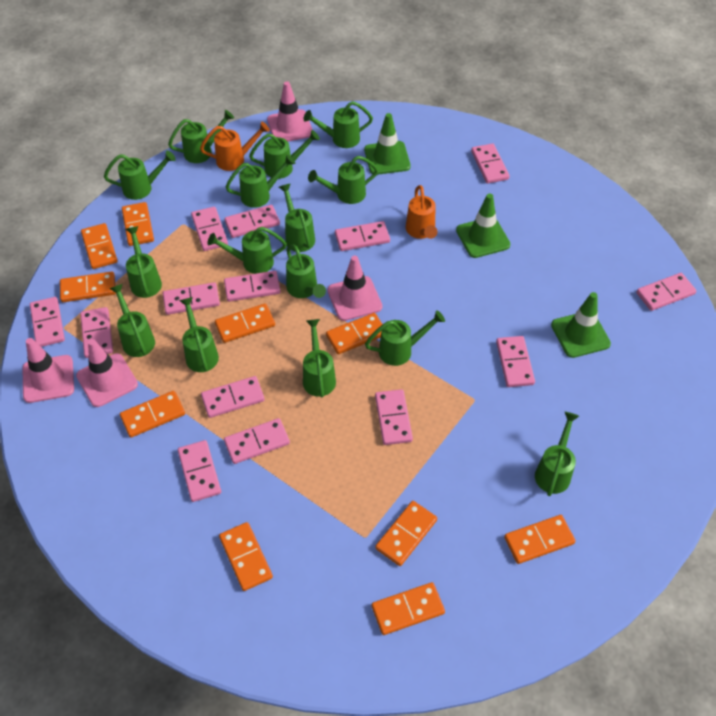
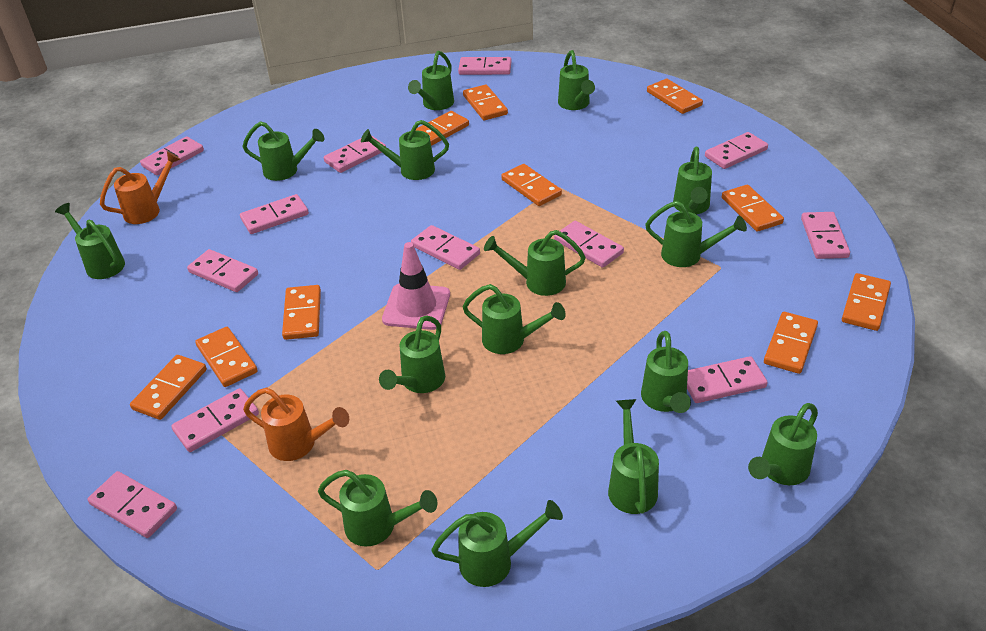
green traffic cone: [364,113,411,175] [456,194,510,258] [551,292,611,358] = 3 -> none = 0
pink domino: [30,297,65,347] [80,307,113,358] [163,282,220,315] [178,440,221,502] [191,207,228,251] [201,376,265,418] [224,205,280,238] [224,271,281,302] [224,418,290,464] [335,221,390,251] [375,389,413,445] [471,143,510,184] [496,336,535,387] [636,273,696,311] = 14 -> [87,471,177,538] [140,136,204,176] [171,388,259,452] [187,249,258,292] [240,194,309,234] [324,135,386,173] [411,225,480,270] [458,57,512,75] [554,221,624,268] [687,356,768,403] [705,132,768,169] [801,212,850,259] = 12
pink traffic cone: [23,338,74,403] [76,339,138,407] [267,81,312,141] [327,256,382,321] = 4 -> [382,242,450,330] = 1

